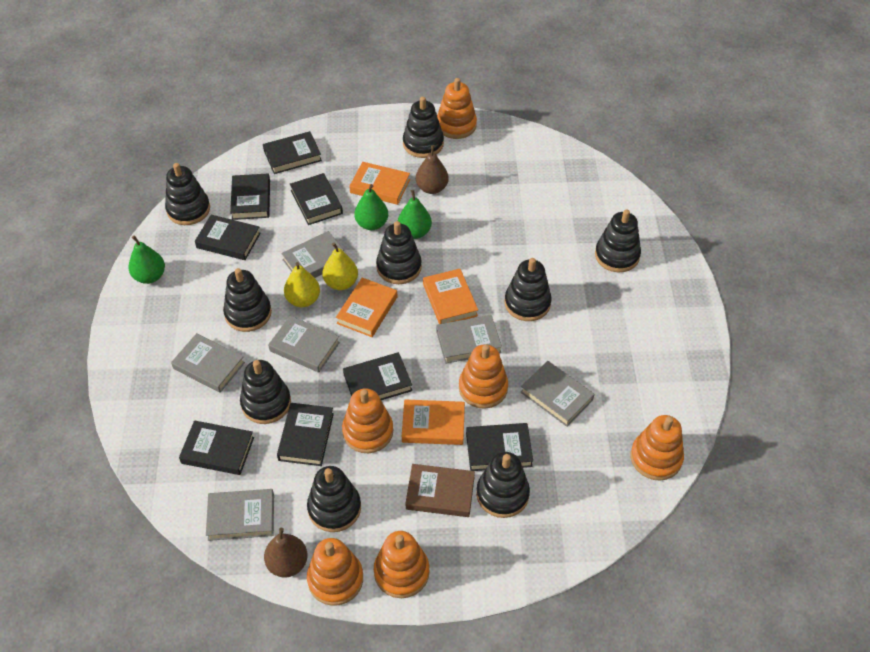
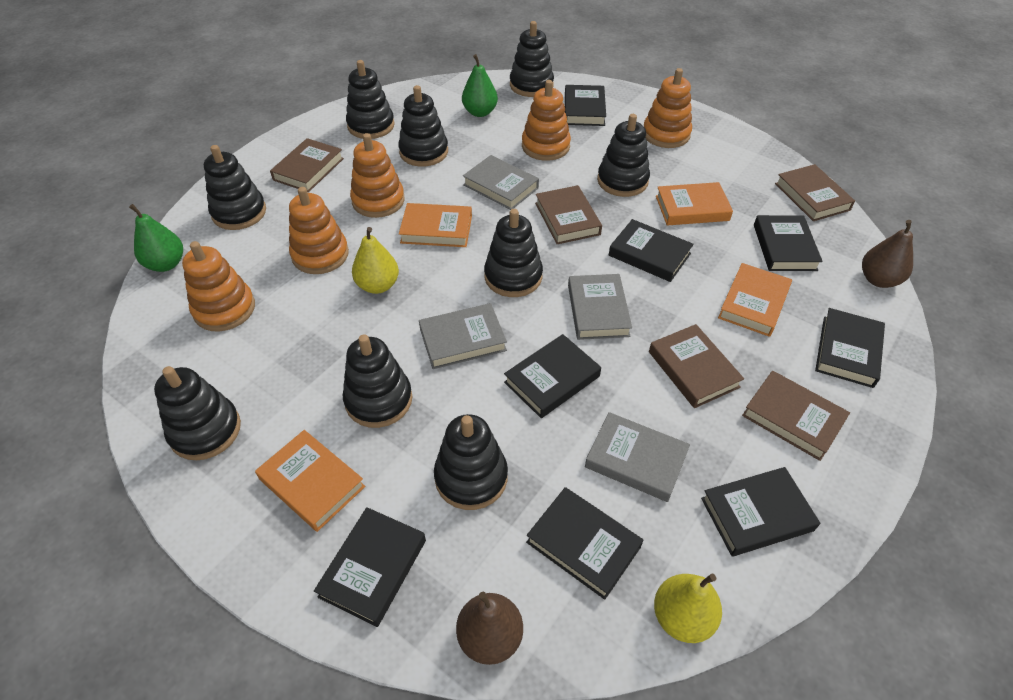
brown book: [405,464,475,517] = 1 -> [270,138,344,192] [535,185,602,244] [649,324,744,408] [742,371,850,461] [775,164,855,221] = 5
green pear: [128,235,165,284] [354,184,388,230] [398,190,432,239] = 3 -> [129,204,183,272] [462,54,498,117] = 2
grey book: [171,333,245,393] [206,489,274,541] [268,316,340,372] [281,231,347,278] [436,315,502,364] [520,361,594,427] = 6 -> [419,303,507,369] [463,155,539,210] [568,274,632,340] [585,412,690,502] = 4
orange stacking toy: [307,538,363,606] [342,388,393,453] [374,531,430,598] [437,78,477,139] [459,344,508,409] [631,415,684,481] = 6 -> [182,241,255,331] [289,187,349,274] [350,133,405,218] [522,80,571,161] [644,68,692,148] = 5

